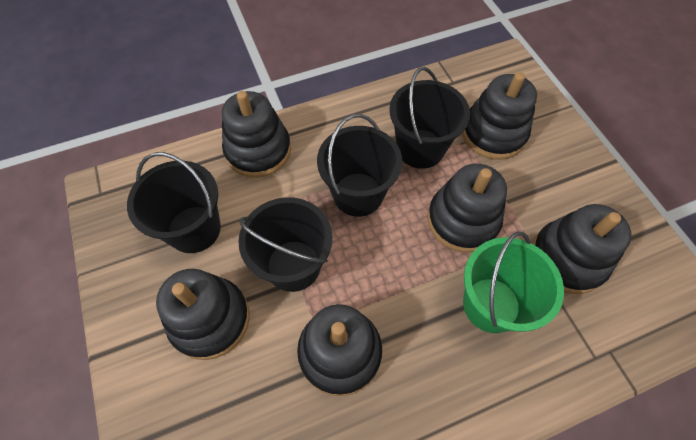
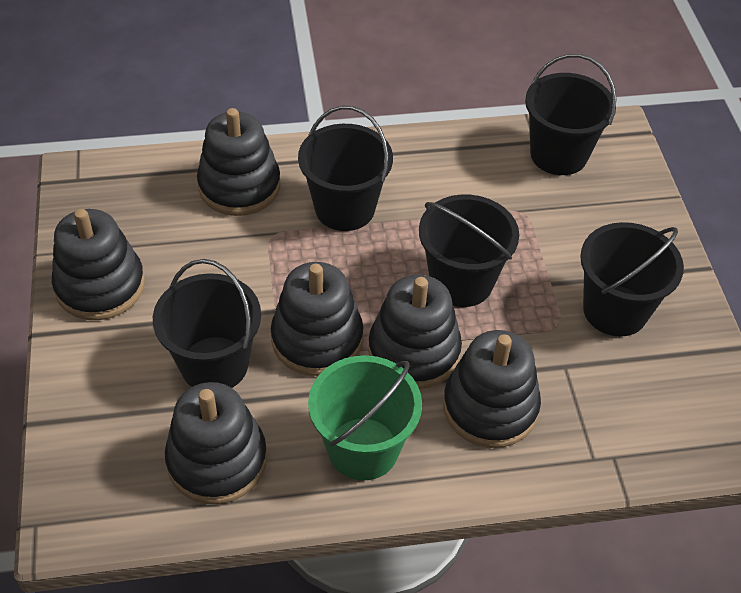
black bucket: [127,152,221,253] [239,197,332,292] [317,114,402,217] [389,67,470,169] = 4 -> [153,259,261,388] [298,106,393,231] [419,195,519,307] [525,54,616,175] [580,222,684,337] = 5

